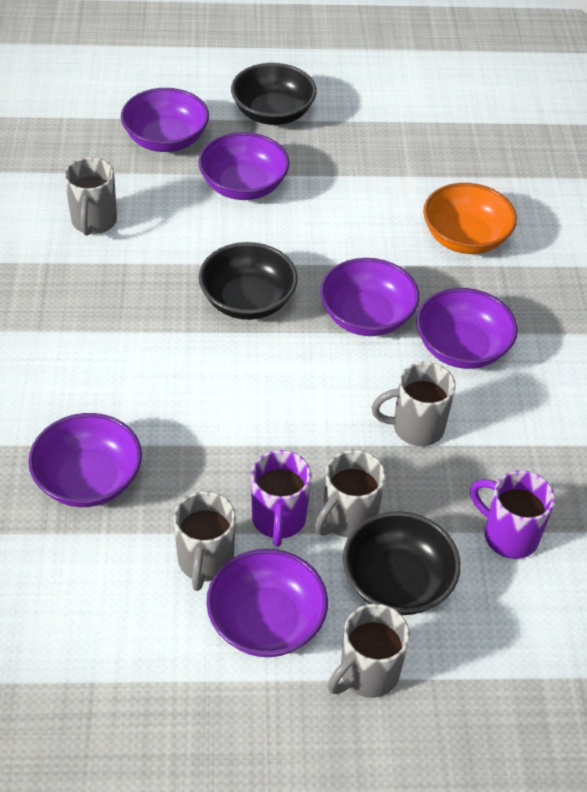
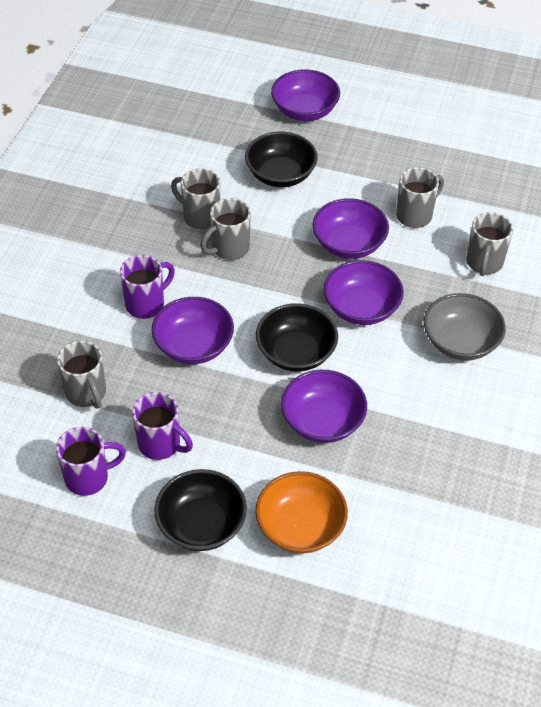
grey bowl: none = 0 -> [424,293,506,361] = 1
purple bowl: [28,413,142,507] [121,88,209,152] [198,132,289,200] [206,549,328,657] [320,258,419,336] [416,288,518,369] = 6 -> [152,297,234,364] [271,69,340,121] [281,370,367,443] [312,198,389,259] [324,260,404,325] = 5
purple mug: [251,450,311,547] [470,470,555,559] = 2 -> [56,427,126,496] [120,255,175,319] [132,392,193,460] = 3

